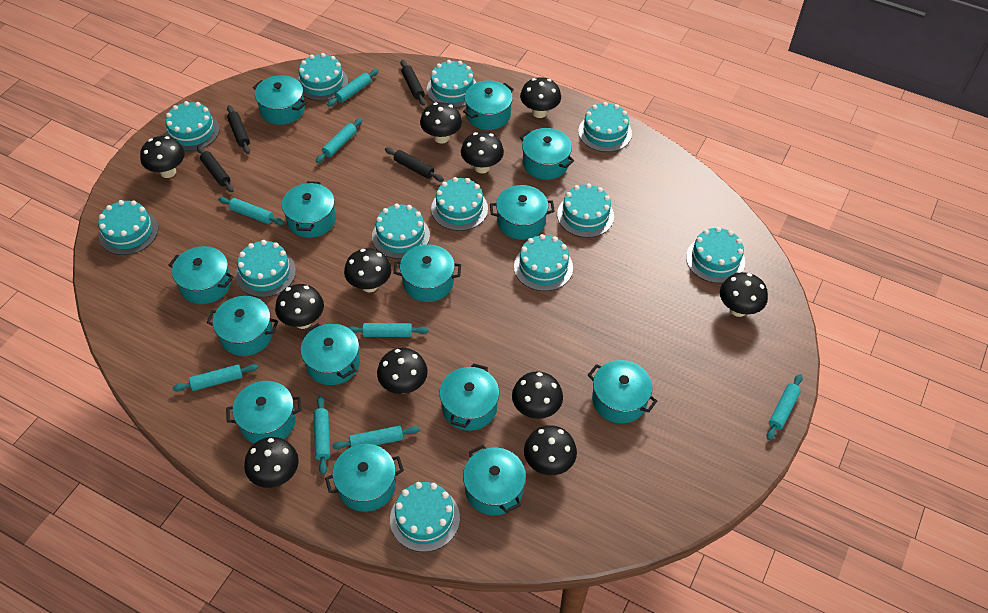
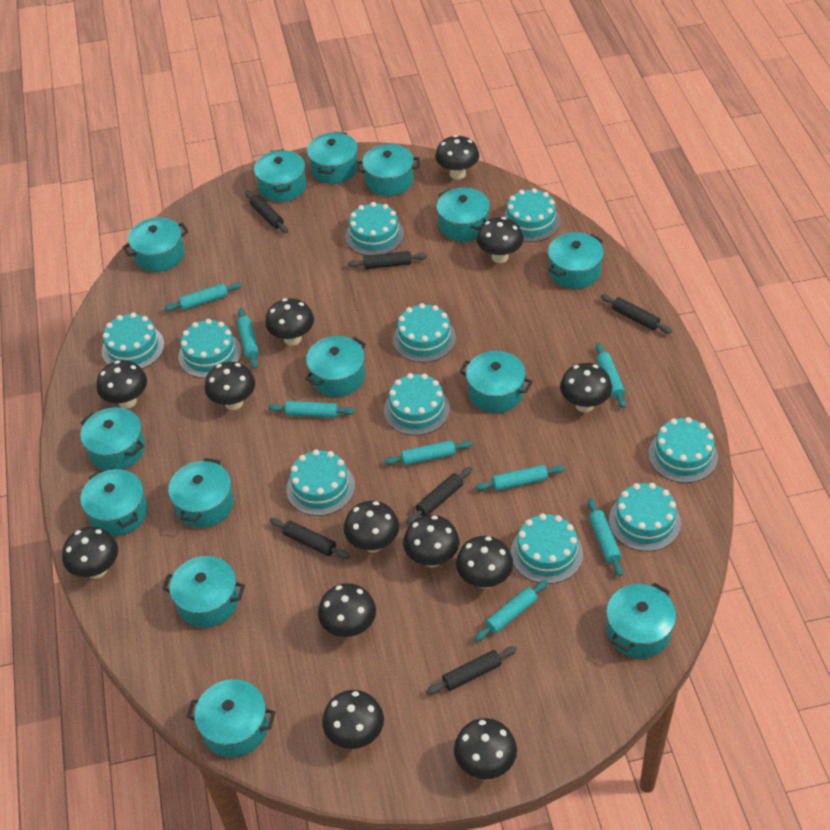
black mushroom: [140,136,185,178] [244,437,299,488] [275,284,324,329] [344,248,391,292] [377,348,428,394] [420,102,462,143] [461,132,504,173] [512,371,563,419] [520,77,561,118] [524,425,577,475] [720,272,768,317] = 11 -> [62,527,118,579] [97,360,147,409] [205,362,255,410] [265,298,314,346] [318,583,376,637] [322,690,384,749] [344,501,399,552] [403,515,459,567] [435,135,479,180] [454,718,517,779] [456,536,513,589] [477,217,524,263] [560,363,612,412] = 13
black rolling pin: [197,146,234,192] [227,105,250,154] [385,147,444,181] [401,60,426,106] = 4 -> [245,191,288,233] [269,518,350,559] [348,251,427,269] [406,467,472,524] [426,646,517,694] [601,294,672,334] = 6
turquoise cake: [98,200,158,255] [165,101,220,151] [235,240,296,297] [297,53,348,101] [372,204,430,259] [390,482,460,552] [427,60,477,108] [431,177,488,231] [514,234,573,291] [557,183,614,238] [578,102,632,152] [686,227,745,283] = 12 -> [102,312,165,369] [178,319,242,378] [286,449,355,516] [345,202,404,256] [384,373,450,436] [393,303,456,363] [502,188,560,242] [511,513,583,584] [609,483,681,551] [648,417,718,483] = 10

